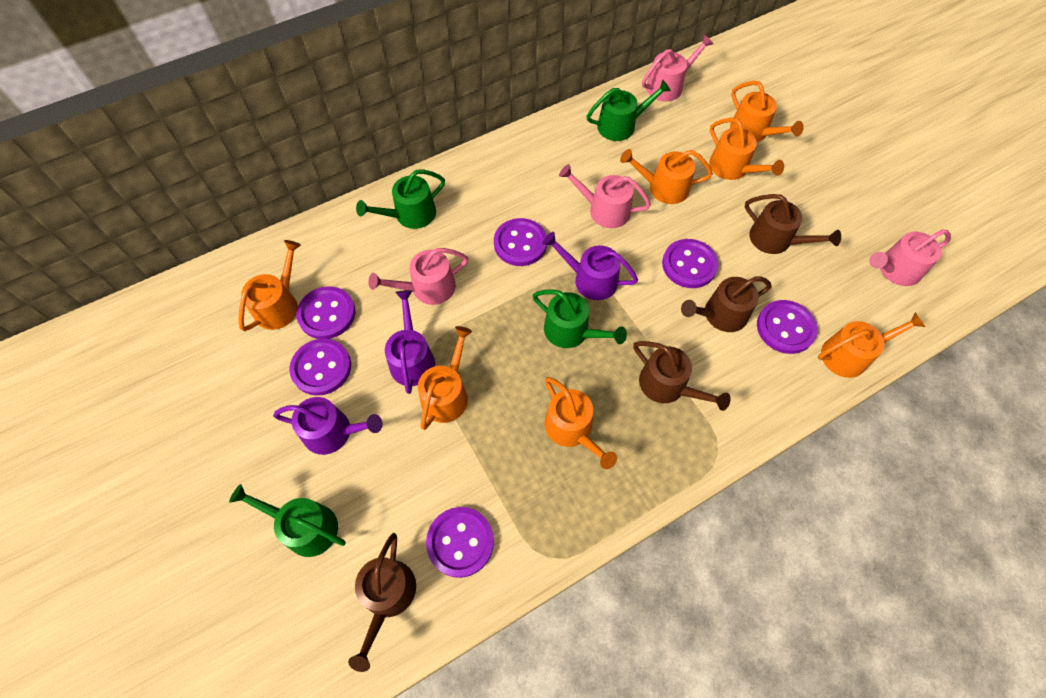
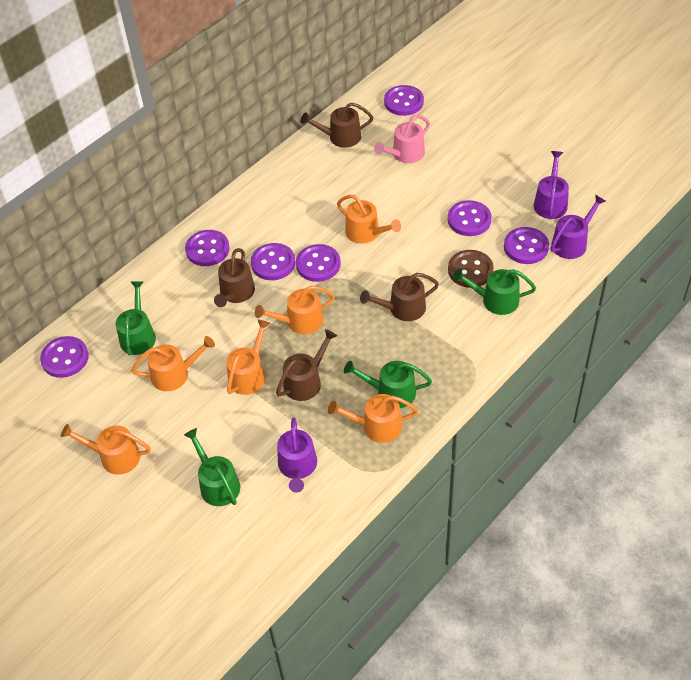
brown button: none = 0 -> [448,250,494,288] = 1
orange watering can: [239,240,301,331] [418,326,472,430] [545,377,617,469] [620,149,713,204] [709,118,784,180] [730,81,804,142] [818,312,925,378] = 7 -> [61,424,151,475] [132,336,215,391] [226,319,271,395] [255,286,335,334] [328,394,418,443] [337,195,401,244] = 6
pink watering can: [368,248,468,305] [559,164,651,228] [642,35,713,102] [869,229,951,286] = 4 -> [374,115,430,163] = 1
purple button: [289,339,351,396] [296,286,355,339] [426,507,494,578] [494,218,547,266] [662,239,719,288] [757,300,818,354] = 6 -> [40,336,89,378] [185,230,230,266] [251,243,295,280] [296,244,341,282] [384,85,424,116] [448,200,492,236] [504,227,549,264] = 7

